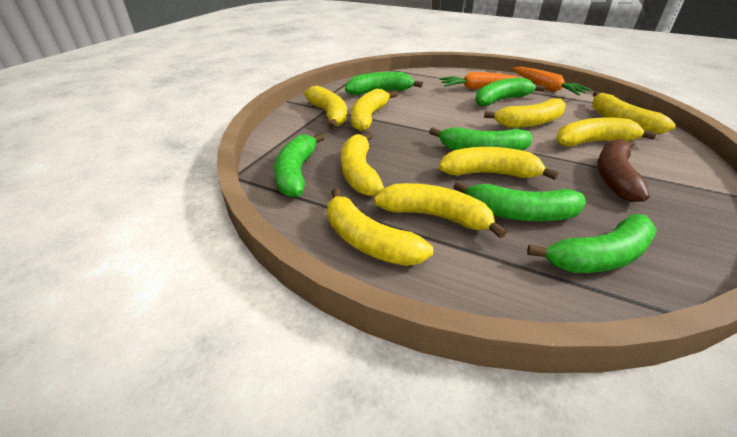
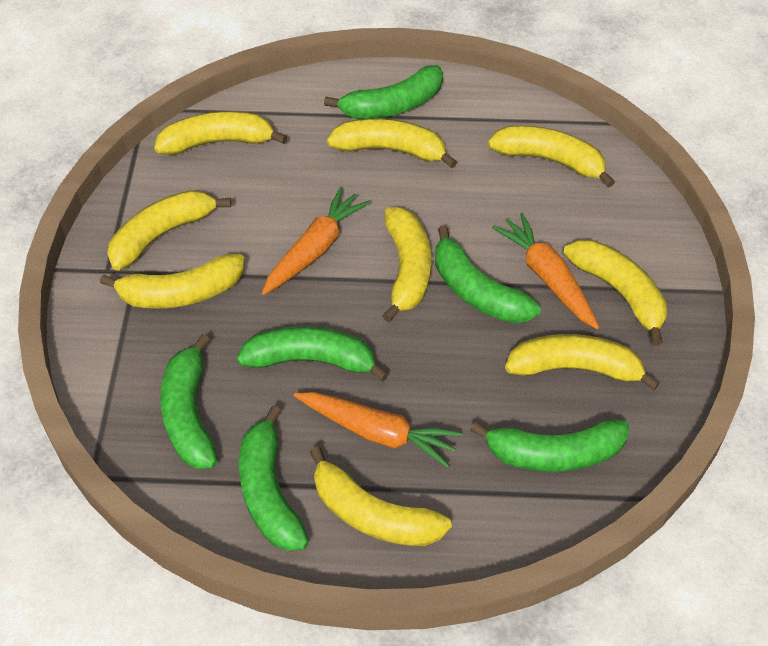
brown banana: [597,139,650,202] = 1 -> none = 0
orange carrot: [439,72,521,90] [512,67,591,96] = 2 -> [262,187,370,295] [294,392,462,468] [492,212,599,329] = 3

